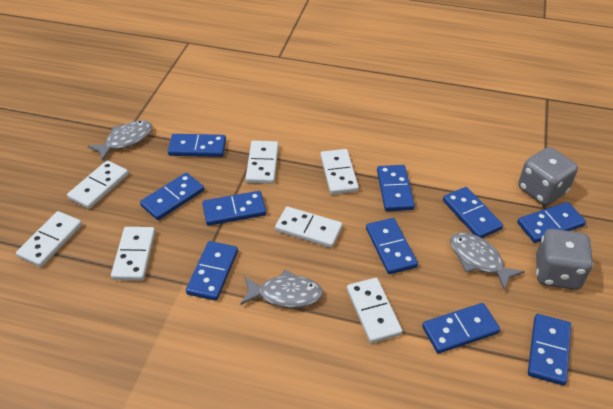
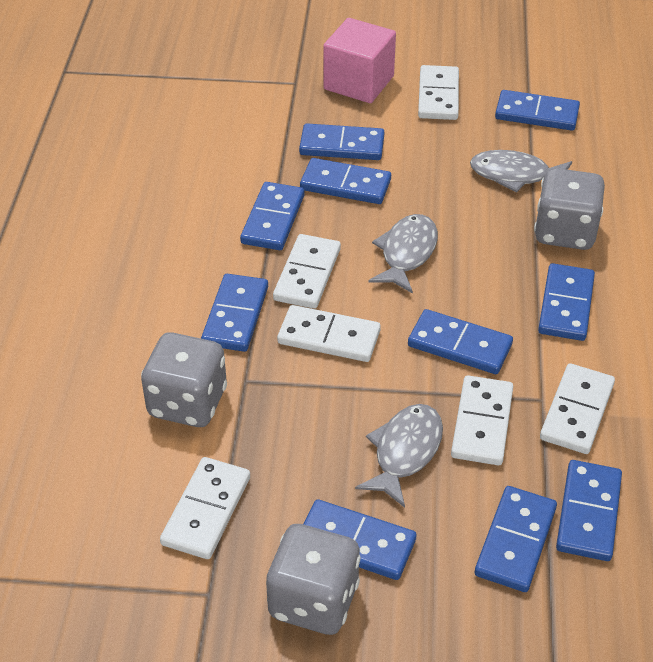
grey dice: [518,147,578,205] [536,229,593,290] = 2 -> [141,332,227,427] [266,524,361,635] [534,168,605,250] = 3
pink cube: none = 0 -> [323,18,396,103] = 1
white domino: [16,211,82,267] [67,160,128,209] [111,227,155,281] [246,141,279,184] [275,207,342,248] [320,149,359,195] [347,278,403,343] = 7 -> [160,457,250,559] [273,234,341,309] [277,305,381,362] [418,65,459,120] [451,375,513,465] [540,363,615,454] = 6

